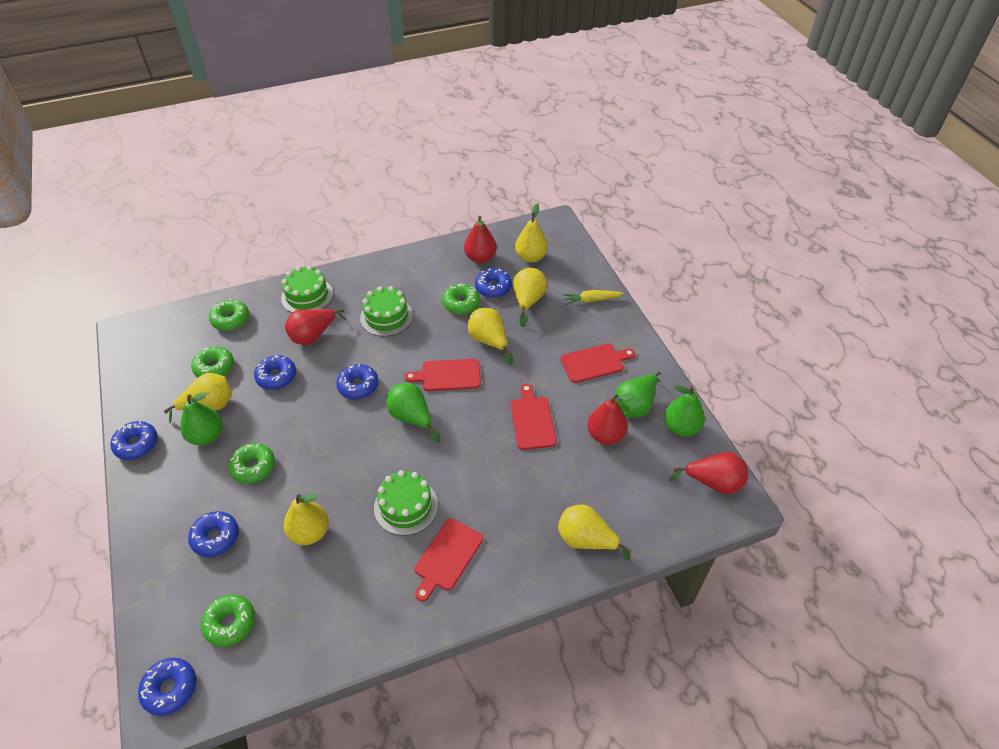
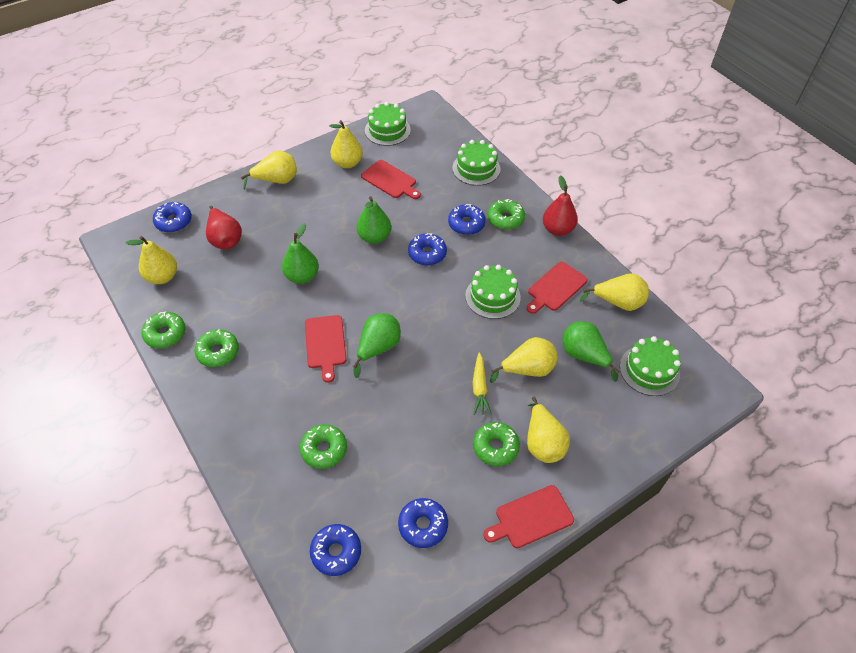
blue donut: [110,421,158,460] [138,658,196,716] [188,511,239,557] [254,355,296,390] [336,364,379,399] [475,268,512,298] = 6 -> [153,202,192,233] [310,524,361,576] [398,498,448,548] [408,233,447,266] [448,204,486,235] = 5
green cake: [281,266,333,313] [360,286,413,337] [374,470,438,536] = 3 -> [365,102,411,146] [452,140,500,186] [465,265,521,319] [620,336,681,396] = 4
red pear: [285,309,346,345] [464,216,497,263] [587,394,634,445] [670,452,748,494] = 4 -> [206,206,242,249] [543,175,578,236] = 2

